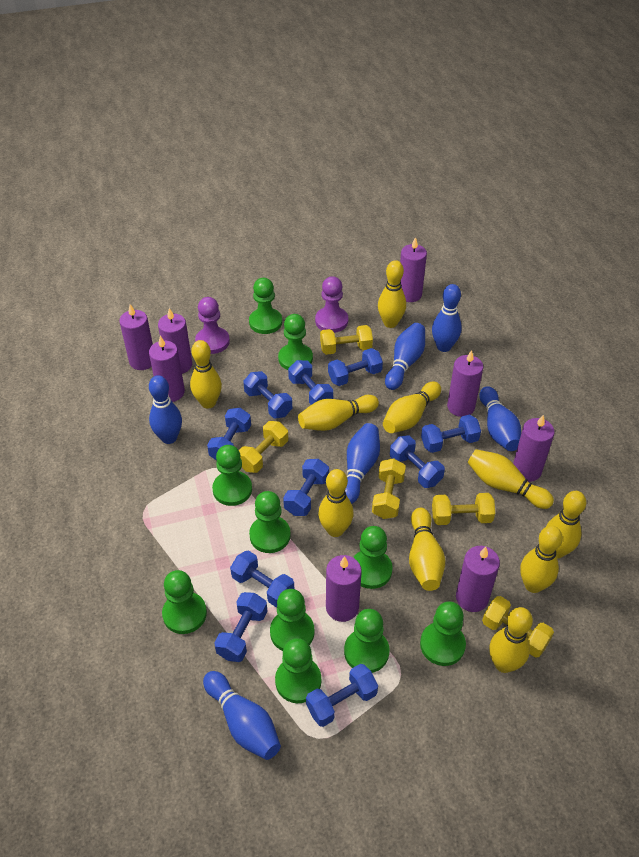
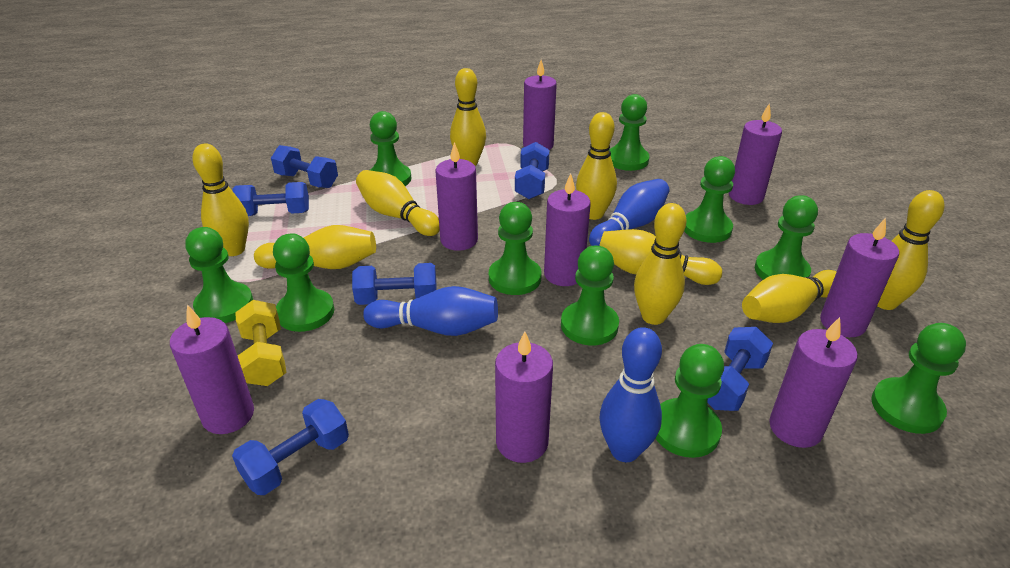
blue bowling pin: [149,375,182,444] [203,671,281,760] [345,423,380,504] [385,323,425,390] [432,284,462,352] [479,386,521,451] = 6 -> [363,286,498,336] [589,179,669,246] [600,327,662,462] = 3
blue dumbbell: [207,408,251,460] [214,592,267,662] [230,550,294,607] [243,371,292,418] [283,459,329,516] [288,360,333,405] [306,664,378,727] [328,348,383,386] [390,435,445,488] [421,414,481,453] = 10 -> [232,399,349,495] [233,182,309,216] [271,145,338,188] [352,263,437,305] [515,142,550,199] [708,327,773,411] = 6
purple pawn: [195,297,230,354] [315,276,348,333] = 2 -> none = 0
yellow bowling pin: [190,340,222,409] [298,395,379,431] [318,469,354,537] [378,260,406,328] [383,382,441,433] [409,508,445,591] [468,449,554,509] [489,607,533,673] [520,526,563,593] [546,491,586,559] = 10 -> [192,144,249,256] [254,225,376,269] [356,170,440,236] [450,68,486,166] [576,112,617,220] [599,229,722,285] [634,203,686,325] [742,270,837,323] [877,190,945,310] = 9
yellow dumbbell: [239,421,288,473] [320,325,373,355] [372,459,406,519] [432,493,495,525] [482,596,554,658] = 5 -> [235,300,286,386] = 1

